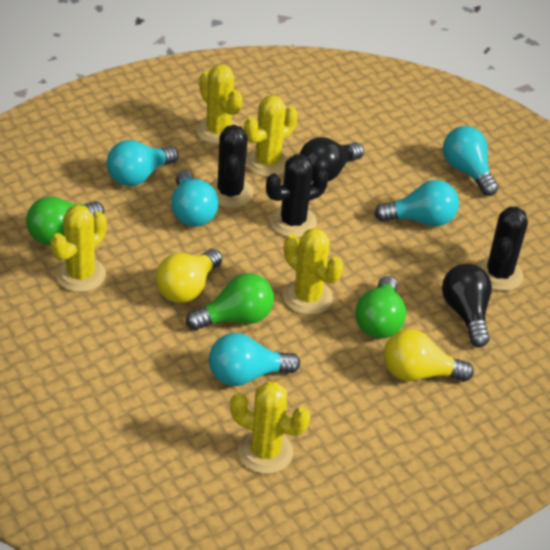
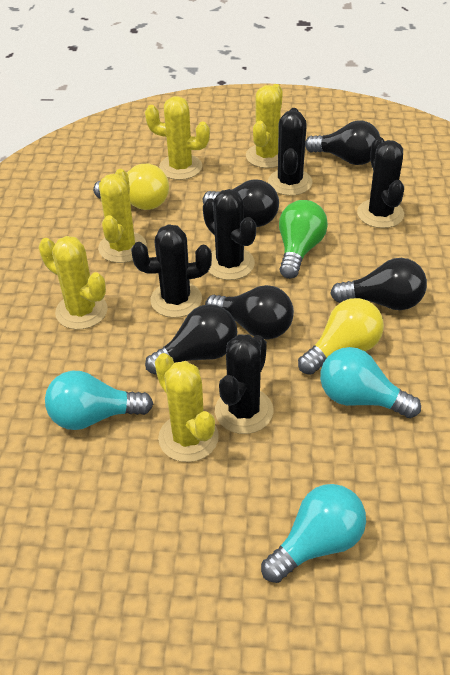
black cactus: [210,125,254,208] [266,154,329,238] [477,207,528,291] = 3 -> [131,224,212,318] [203,189,256,280] [215,334,273,434] [268,108,313,196] [357,137,404,228] = 5
black light bulb: [300,137,364,181] [442,263,492,347] = 2 -> [145,304,237,375] [203,179,279,227] [205,285,294,339] [305,121,380,165] [330,258,427,310] = 5
green light bulb: [26,197,104,245] [186,273,274,330] [355,276,406,339] = 3 -> [279,200,328,279] = 1
turquoise light bulb: [107,140,179,186] [171,171,219,227] [209,333,300,386] [374,180,459,226] [443,126,498,196] = 5 -> [45,371,153,430] [261,484,366,583] [320,347,421,418] = 3

